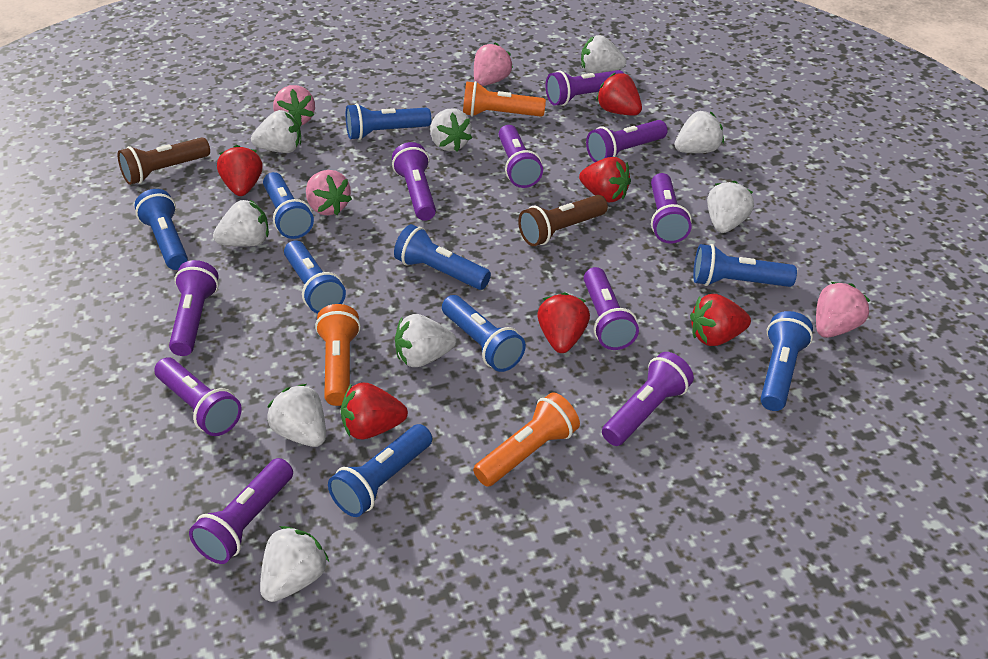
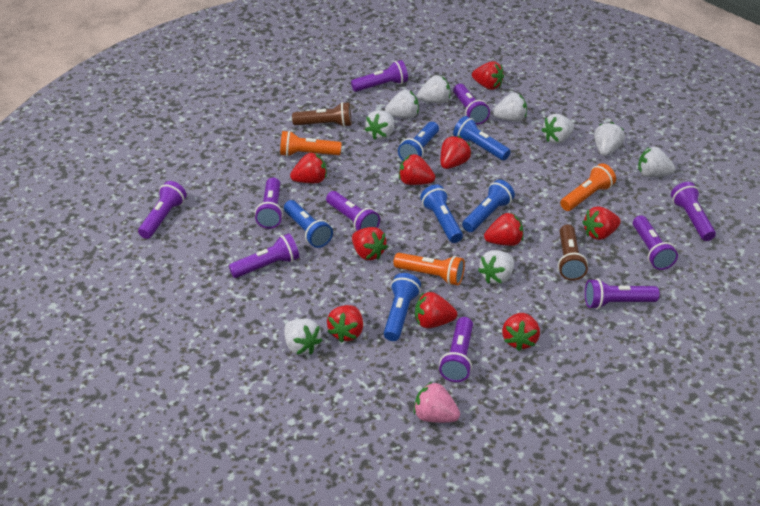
blue flashlight: [135,189,188,270] [263,172,314,239] [284,241,346,314] [328,424,432,517] [346,103,431,140] [394,224,491,290] [442,295,526,372] [693,244,797,287] [760,311,813,411] = 9 -> [284,200,333,248] [384,273,421,341] [398,122,439,161] [420,185,463,243] [453,116,511,160] [462,180,515,232] = 6
pink strawberry: [273,85,315,126] [306,170,352,215] [474,43,513,86] [816,282,870,338] = 4 -> [414,382,460,423] = 1
red strawberry: [217,145,262,196] [341,382,408,439] [537,292,590,353] [579,157,631,202] [596,73,642,115] [690,294,751,346] = 6 -> [290,152,327,183] [327,305,363,343] [352,227,388,260] [399,154,435,185] [415,292,457,328] [441,136,471,169] [472,62,504,90] [484,213,523,246] [502,313,540,351] [583,206,621,240] = 10

